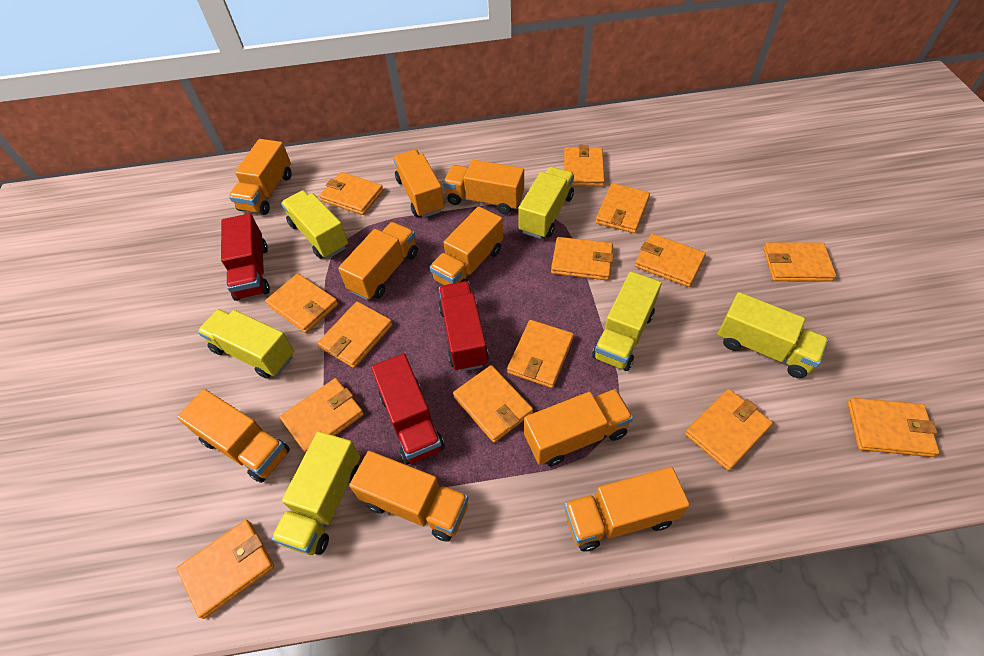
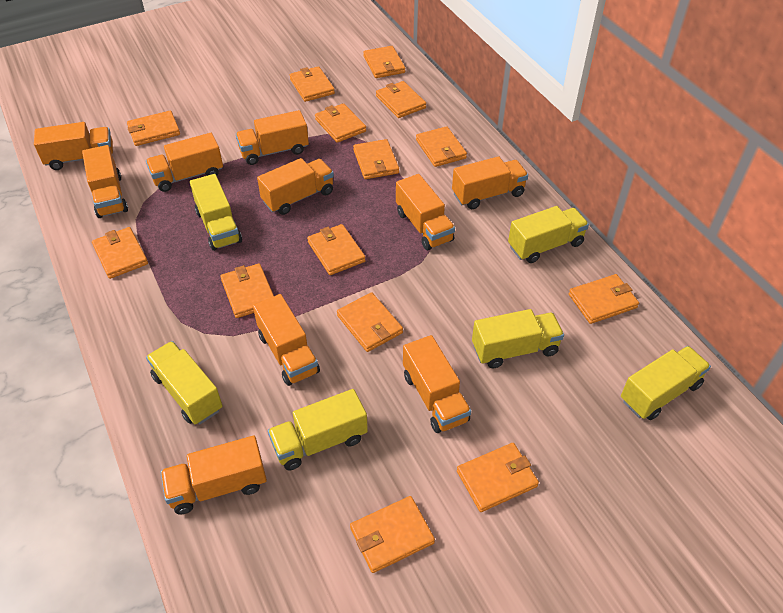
orange truck: [177,389,290,483] [229,139,292,215] [338,222,418,300] [349,451,469,542] [393,150,444,218] [430,206,503,285] [443,160,524,214] [524,389,633,467] [564,467,690,551] = 9 -> [34,122,113,170] [82,145,128,218] [146,133,223,192] [161,436,267,514] [236,110,309,165] [253,294,320,386] [257,158,334,215] [396,174,455,250] [403,335,471,433] [452,156,528,209] = 10
red truck: [221,213,270,301] [371,354,445,464] [439,281,489,372] = 3 -> none = 0

